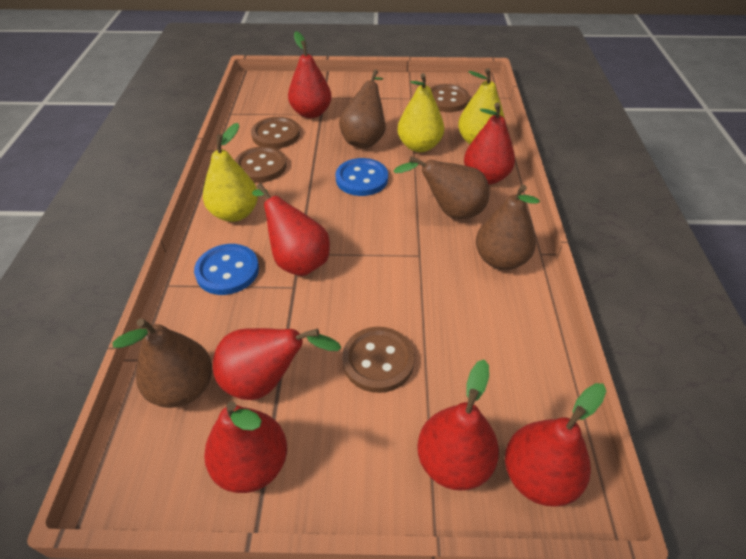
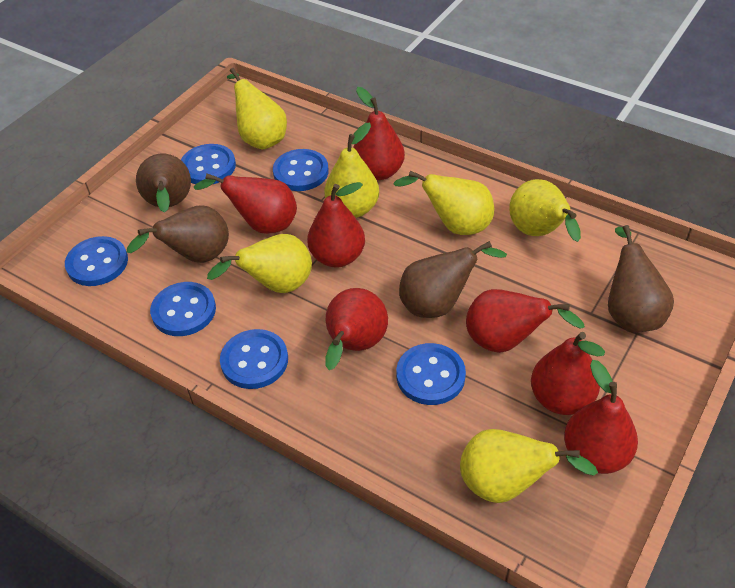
blue button: [194,244,259,295] [336,158,388,196] = 2 -> [65,236,128,286] [150,282,216,336] [181,144,236,184] [220,329,288,389] [273,149,329,191] [396,343,466,405] = 6
brown button: [235,146,287,183] [251,117,300,149] [342,327,415,393] [430,84,470,112] = 4 -> none = 0
yellow pear: [203,123,258,222] [397,73,444,152] [458,68,505,144] = 3 -> [207,234,312,293] [227,68,287,149] [325,123,379,218] [393,171,494,235] [460,429,598,503] [509,179,581,242] = 6

